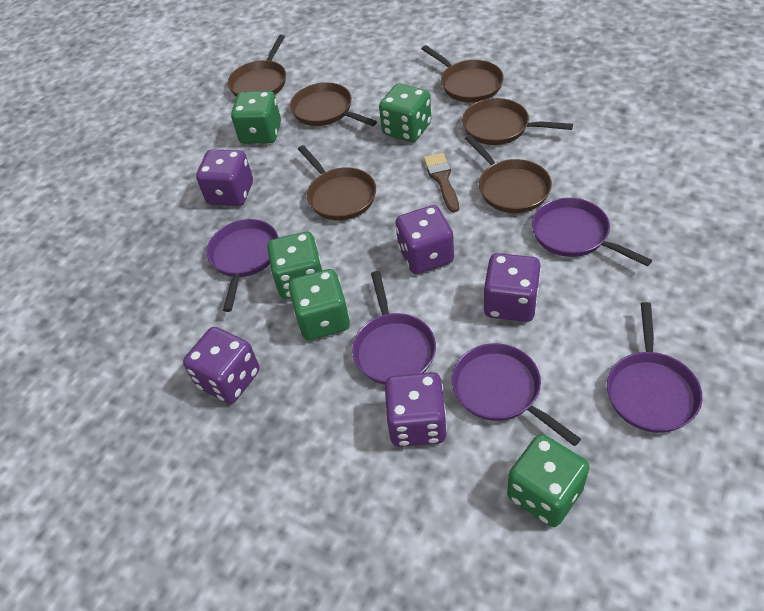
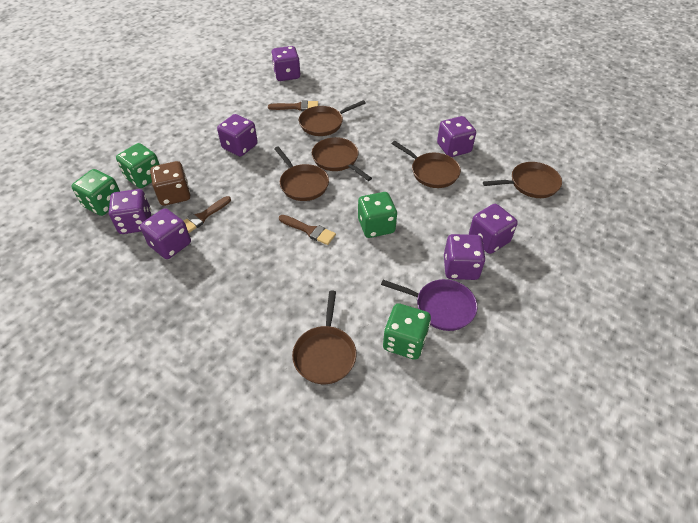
brown brush: [424,153,459,212] = 1 -> [183,196,231,233] [268,100,318,111] [279,215,336,245] = 3
brown dice: none = 0 -> [150,161,190,206] = 1
green dice: [231,91,281,144] [267,232,322,299] [289,269,350,340] [379,83,432,142] [507,434,590,527] = 5 -> [72,169,120,216] [116,143,160,188] [358,192,397,238] [383,303,431,360] = 4
purple dice: [183,327,259,404] [196,149,253,206] [385,372,447,447] [395,205,454,274] [484,253,541,322] = 5 -> [109,189,151,234] [140,208,191,259] [217,114,258,157] [271,46,301,81] [437,116,476,157] [444,234,485,280] [469,204,518,254] = 7
purple pan: [206,219,279,312] [352,271,436,385] [452,343,581,446] [532,198,652,266] [607,302,703,433] = 5 -> [381,279,477,331] = 1

